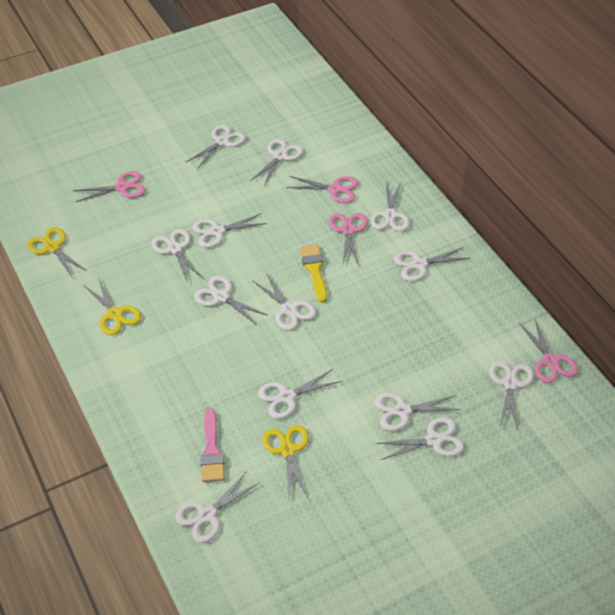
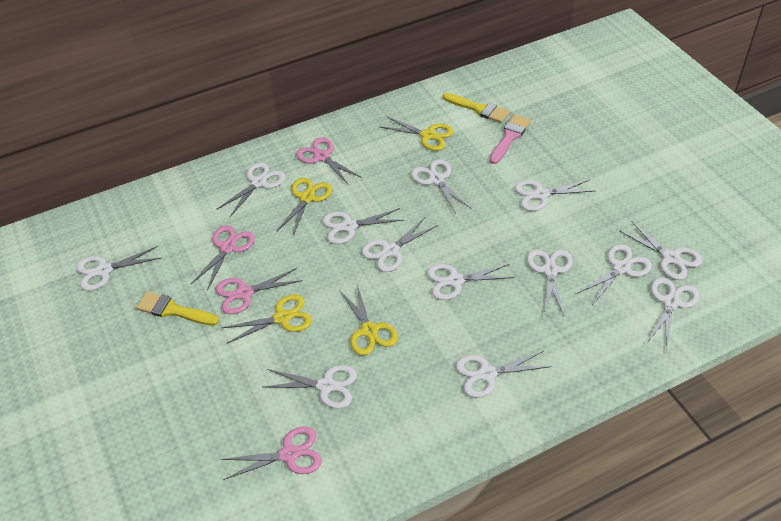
yellow brush: [300,244,327,303] = 1 -> [136,292,219,326] [443,93,510,123] = 2
yellow scissors: [27,227,87,278] [83,278,141,335] [263,425,309,498] = 3 -> [222,294,312,344] [277,178,332,236] [339,285,398,356] [380,116,454,151] = 4

